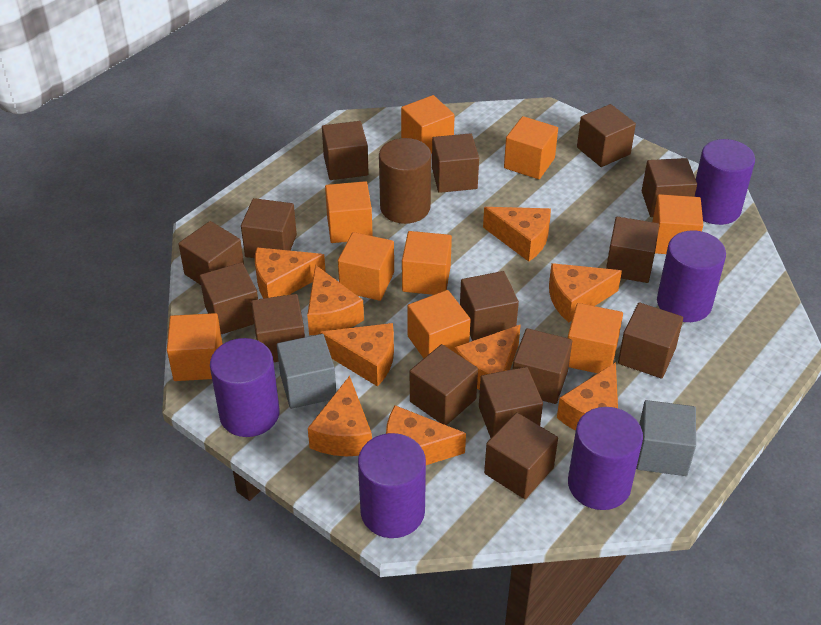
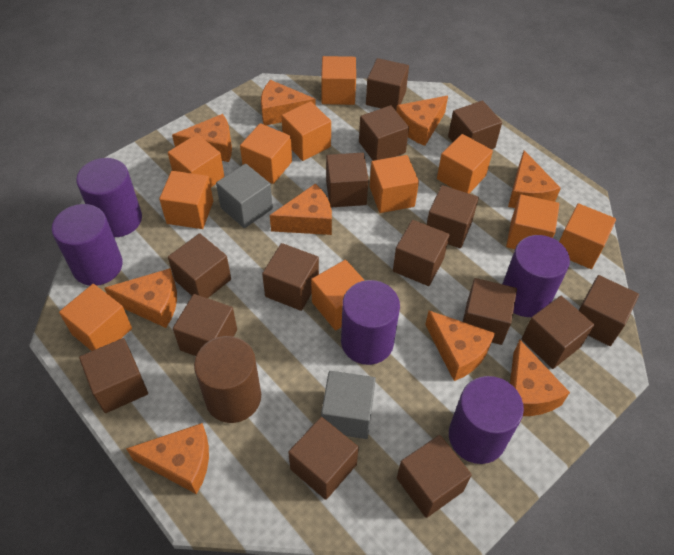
orange cube: [167,313,223,381] [325,181,373,243] [338,232,394,301] [401,95,455,154] [402,231,452,295] [408,290,471,358] [504,116,558,179] [568,303,623,373] [652,194,703,254] = 9 -> [59,284,132,351] [159,171,213,229] [168,134,225,187] [240,123,292,184] [282,101,331,161] [311,260,365,330] [321,56,356,105] [369,155,419,213] [437,134,493,193] [506,194,559,249] [559,203,616,269] = 11

